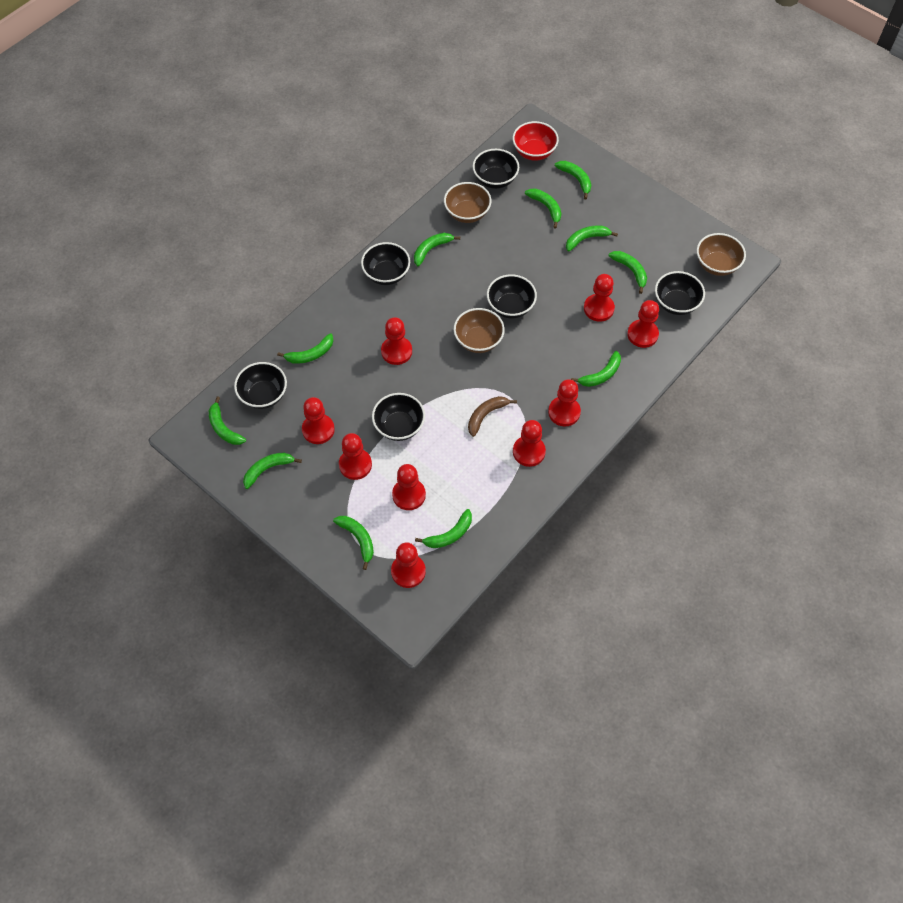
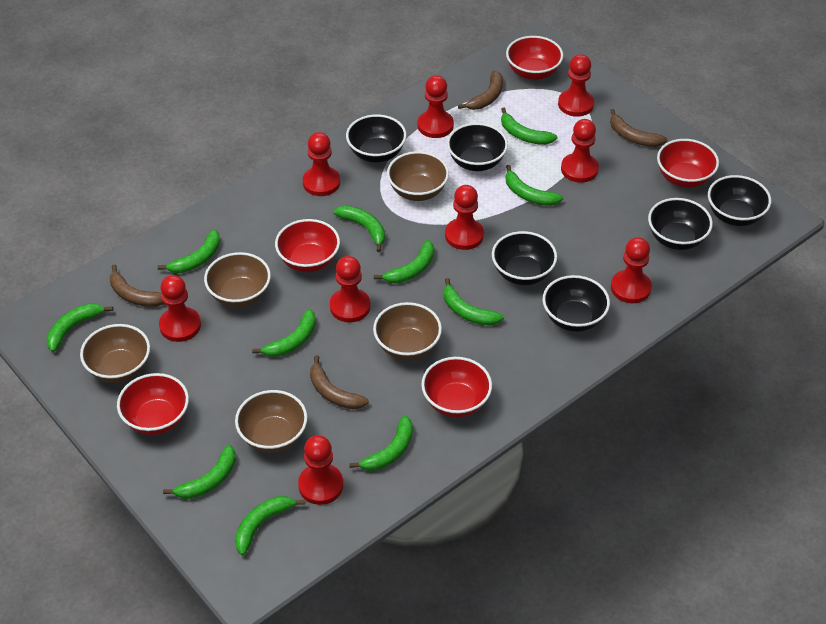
brown banana: [468,396,517,437] = 1 -> [110,264,164,307] [310,355,369,409] [458,71,503,110] [610,109,667,147] = 4
brown bowl: [444,182,491,223] [454,308,505,353] [697,233,746,276] = 3 -> [80,324,150,383] [204,252,271,307] [235,390,307,453] [373,302,442,360] [387,151,449,201] = 5
red bowl: [513,121,559,161] = 1 -> [117,373,189,435] [275,219,340,272] [421,357,492,418] [506,36,563,80] [657,139,719,188] = 5

